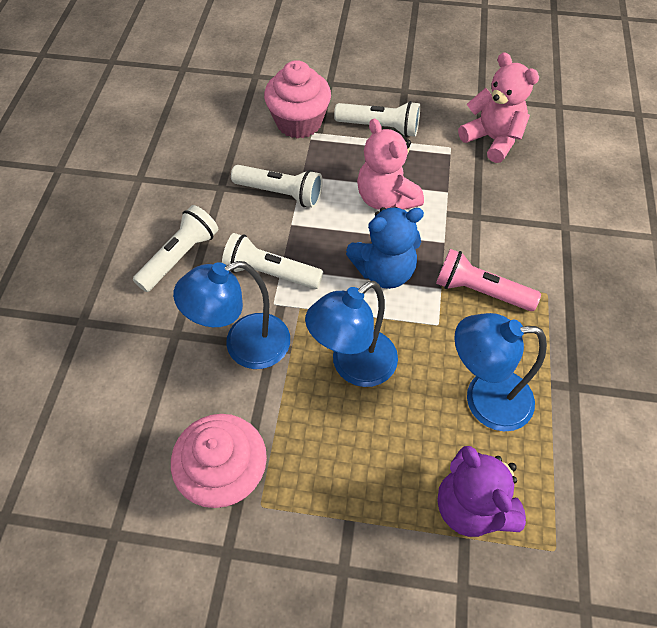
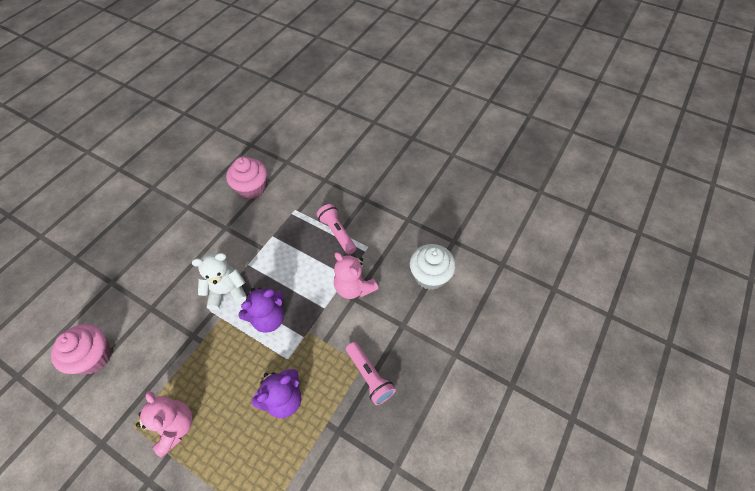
blue lamp: [173,261,290,369] [305,281,398,387] [455,313,547,431] = 3 -> none = 0
blue teddy bear: [346,207,424,289] = 1 -> none = 0
pink flashlight: [436,249,541,311] = 1 -> [316,204,356,255] [346,342,396,405] = 2
purple teddy bear: [437,446,526,537] = 1 -> [238,287,284,333] [252,369,301,418] = 2
white cupcake: none = 0 -> [410,244,456,290] = 1
white flashlight: [133,205,218,292] [222,233,323,289] [231,165,323,208] [334,101,420,137] = 4 -> none = 0
white teddy bear: none = 0 -> [192,253,247,310] = 1

